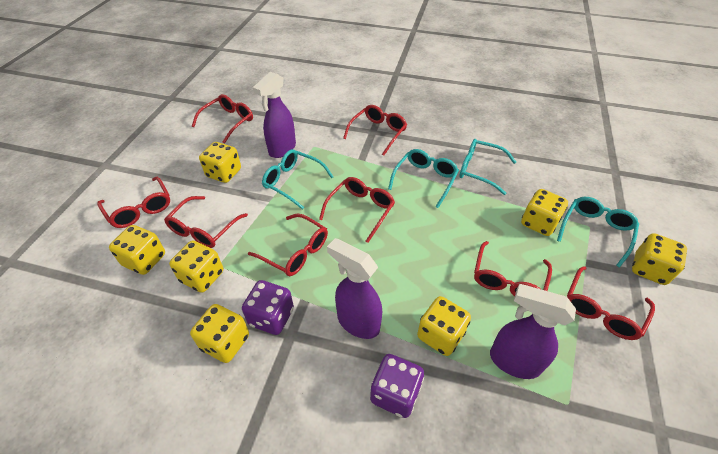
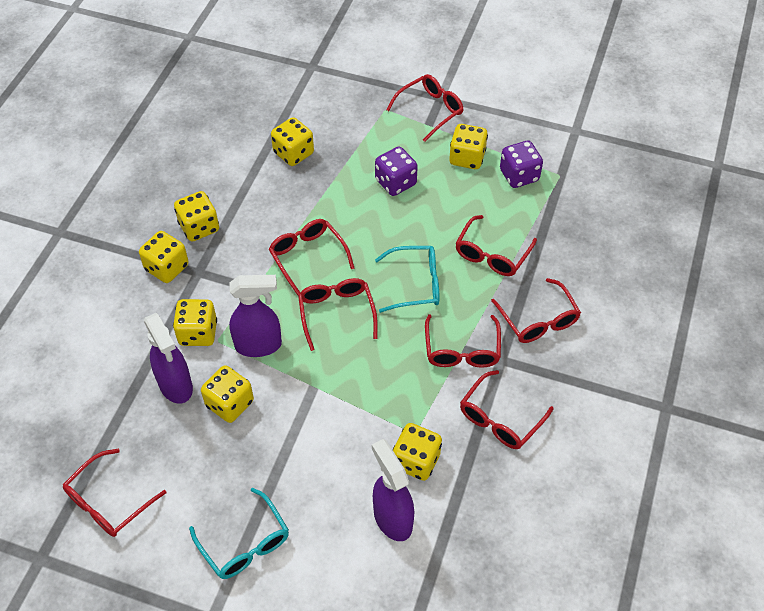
turquoise glasses: [262,149,334,210] [388,149,459,208] [459,139,516,195] [557,197,639,268] = 4 -> [189,488,289,579] [375,246,439,313] = 2

